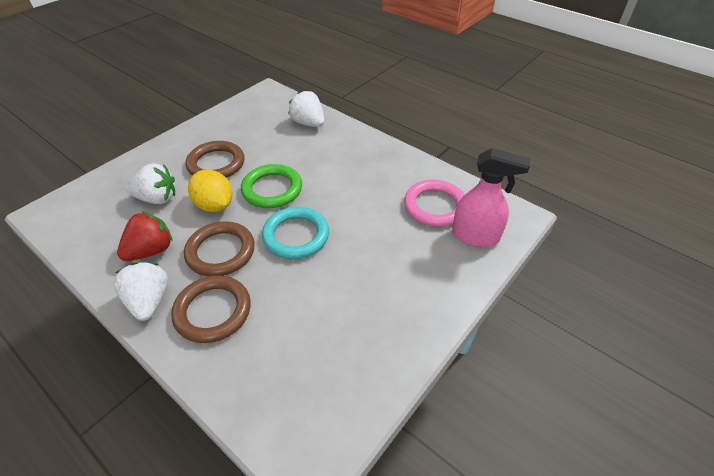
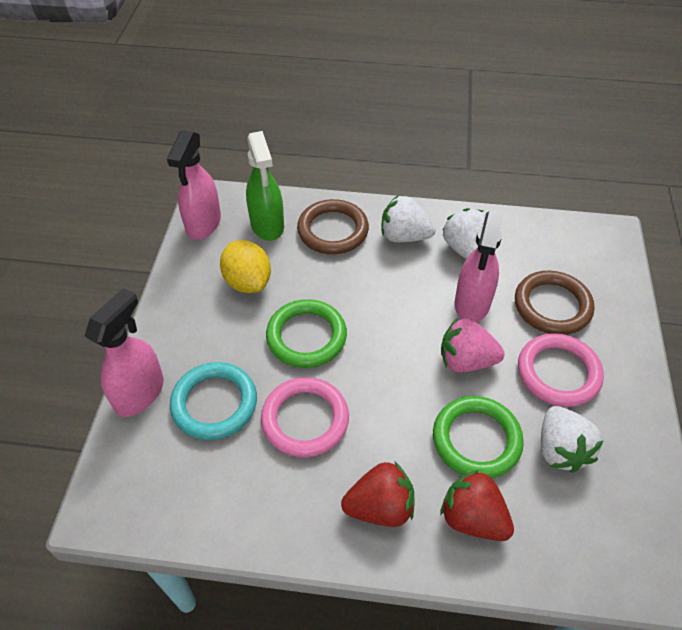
brown ring: [171,276,251,343] [184,221,255,276] [186,141,244,178] = 3 -> [297,199,369,254] [515,270,595,335] = 2
green ring: [241,164,302,208] = 1 -> [266,299,347,368] [433,396,524,478] = 2
green spray bottle: none = 0 -> [246,131,284,241] = 1
pink ring: [404,180,465,227] = 1 -> [261,377,349,458] [518,333,604,407] = 2
pink spray bottle: [452,148,530,247] = 1 -> [85,288,164,417] [167,130,221,240] [455,211,503,322] = 3
pink strawberry: none = 0 -> [441,318,505,372] = 1
red strawberry: [117,211,173,261] = 1 -> [341,461,415,527] [440,470,514,541] = 2

